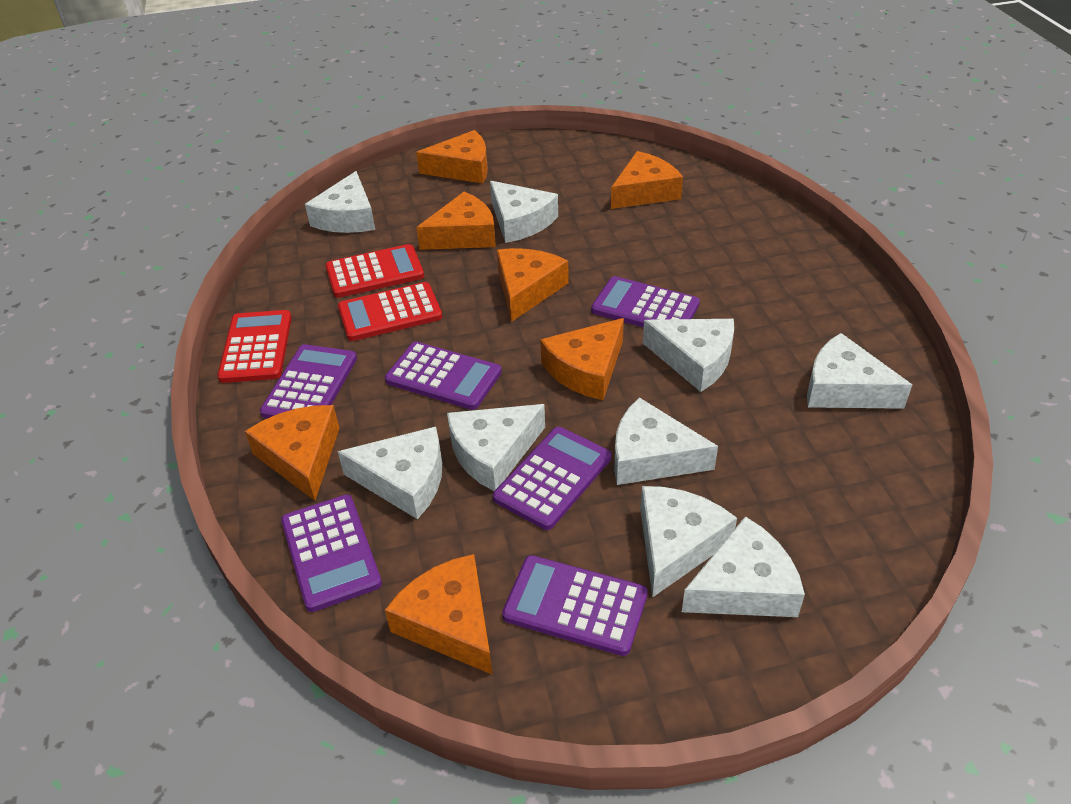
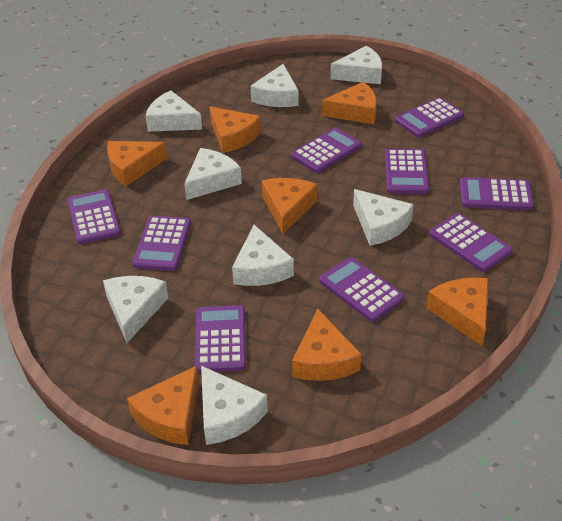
purple calculator: [260,344,357,419] [281,495,382,612] [385,342,502,410] [493,427,611,530] [502,555,648,656] [591,276,700,327] = 6 -> [67,189,121,244] [132,216,191,271] [194,305,246,373] [291,128,362,173] [319,257,405,322] [385,149,429,194] [395,97,464,137] [429,213,513,272] [460,177,534,210] = 9
red calculator: [217,310,292,383] [325,244,424,298] [338,282,442,341] = 3 -> none = 0
white cheese: [305,171,375,233] [338,427,442,519] [447,404,545,491] [490,181,558,243] [614,397,718,485] [640,486,737,598] [643,319,734,392] [682,516,805,617] [807,333,912,409] = 9 -> [103,276,168,343] [145,91,202,132] [184,148,242,200] [201,366,268,445] [232,225,294,286] [251,64,299,107] [330,46,382,84] [353,189,414,246] = 8

